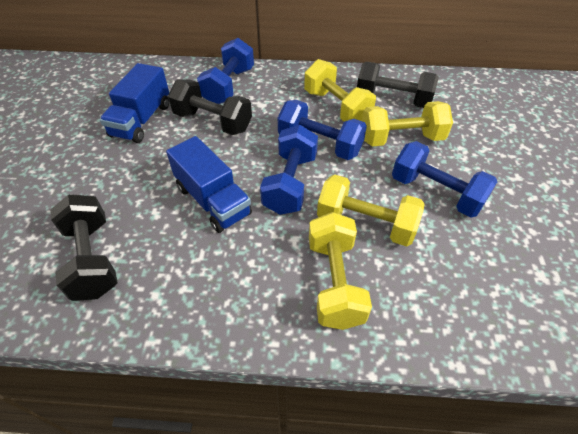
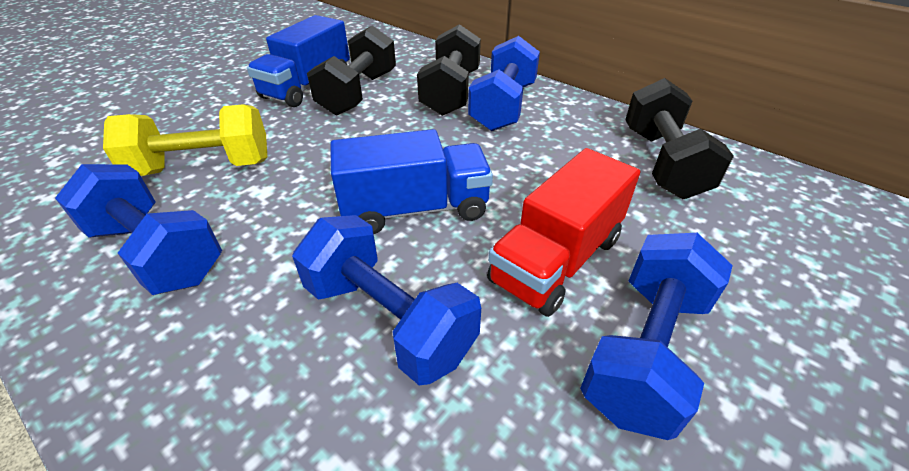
red truck: none = 0 -> [487,148,640,317] = 1
yellow dumbbell: [304,59,376,122] [309,212,372,330] [317,174,424,246] [362,101,453,146] = 4 -> [103,104,267,176] = 1

